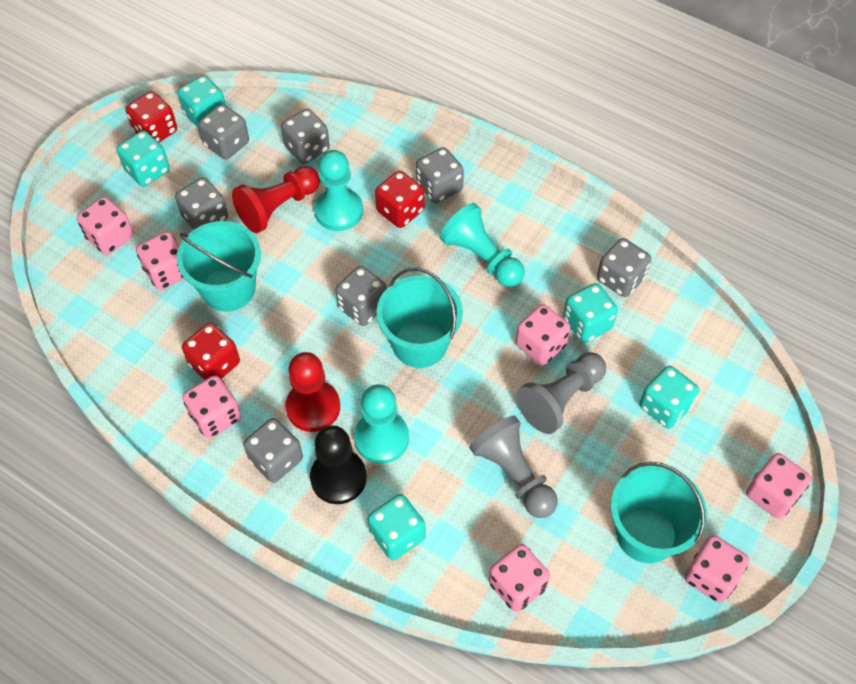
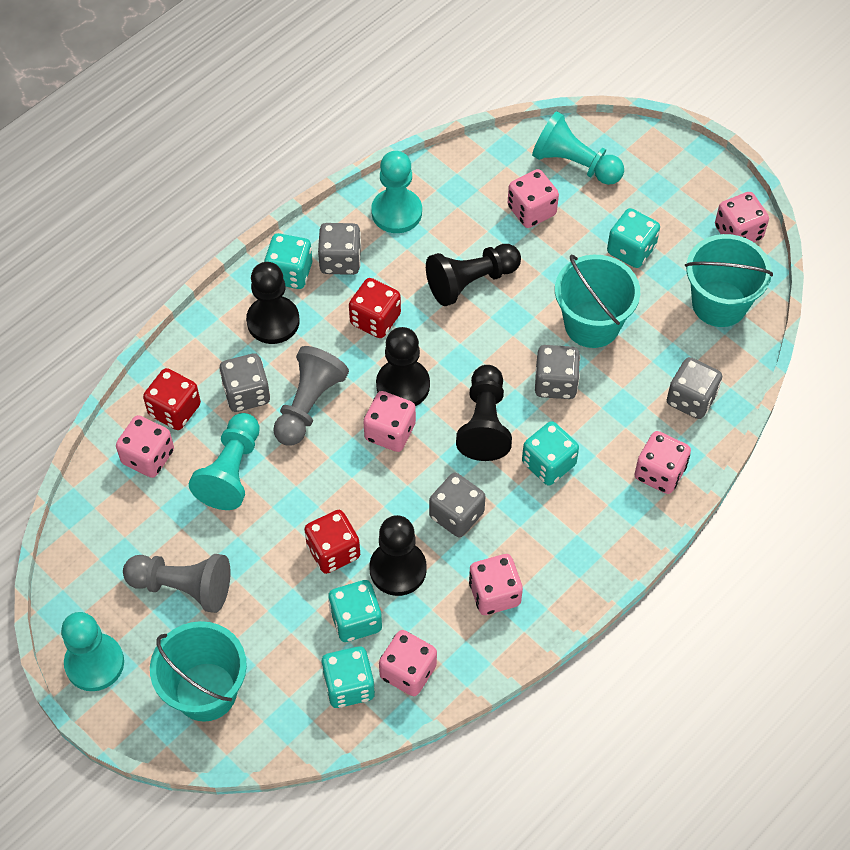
black pawn: [310,425,367,504] = 1 -> [246,262,300,344] [369,515,427,596] [376,327,430,406] [426,244,521,306] [456,365,512,461] = 5
grey dice: [175,177,228,230] [198,104,249,160] [243,418,303,483] [281,109,330,164] [335,266,387,326] [416,147,464,203] [597,238,651,297] = 7 -> [219,353,270,412] [318,223,361,275] [429,473,485,537] [535,345,580,399] [667,357,722,419] = 5
red pawn: [232,166,320,233] [286,352,340,432] = 2 -> none = 0
turquoise pawn: [314,150,363,231] [354,384,409,464] [440,203,525,287] = 3 -> [61,612,124,691] [189,413,260,510] [371,151,422,233] [532,111,624,185] = 4

